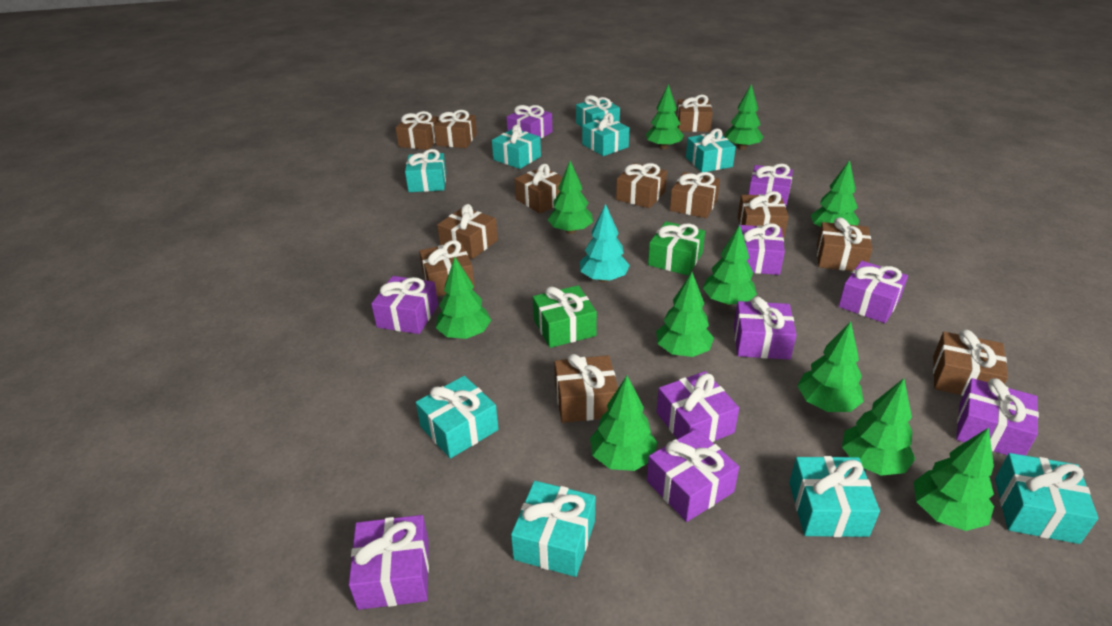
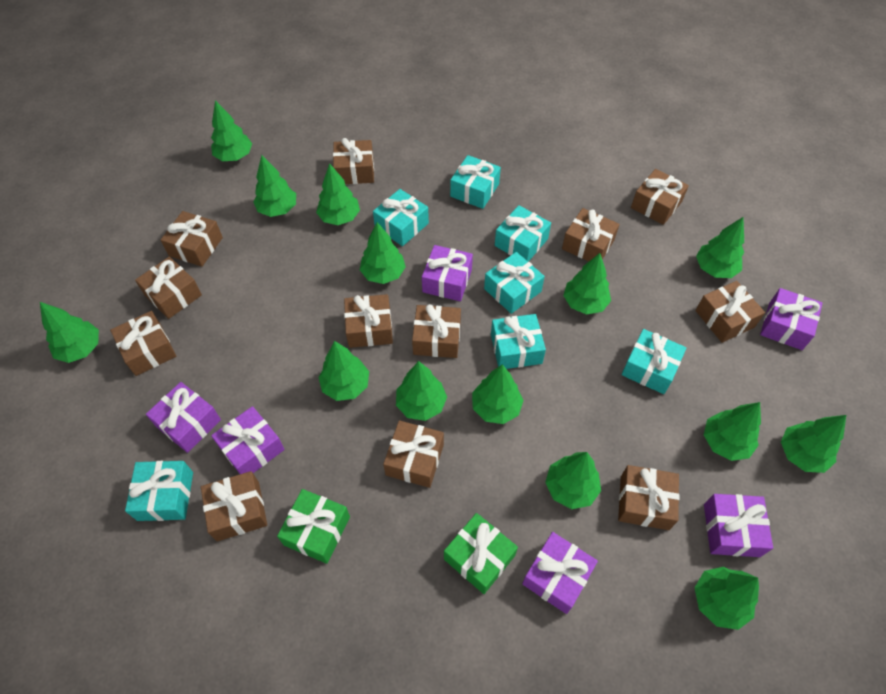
green tree: [436,257,491,339] [548,161,593,234] [590,376,658,471] [645,84,684,149] [656,272,714,357] [703,225,757,306] [725,84,763,150] [798,321,864,412] [811,160,859,227] [842,378,915,476] [914,428,994,531] = 11 -> [40,302,99,363] [211,100,252,161] [253,155,296,217] [316,163,360,225] [318,341,369,401] [360,222,406,284] [396,361,447,421] [472,364,524,424] [545,452,601,509] [563,253,611,315] [694,567,759,630] [696,217,744,278] [704,402,761,461] [781,415,846,473] = 14
purple gift: [349,515,429,610] [371,276,438,334] [507,105,553,139] [647,429,739,522] [657,371,739,442] [734,297,796,360] [738,223,785,275] [748,164,793,206] [839,261,908,323] [956,378,1039,456] = 10 -> [146,382,221,453] [211,406,285,474] [422,245,473,301] [522,532,598,614] [704,494,773,557] [760,288,822,350] = 6
turquoise gift: [405,149,446,192] [416,376,498,459] [492,124,541,169] [511,481,595,577] [576,95,620,127] [582,113,629,156] [686,129,736,172] [789,456,880,537] [995,453,1098,544] = 9 -> [125,461,193,521] [373,189,429,246] [450,155,501,209] [484,252,545,314] [491,314,546,369] [495,205,551,262] [622,329,686,394] = 7
turquoise tree: [580,204,630,282] = 1 -> none = 0

